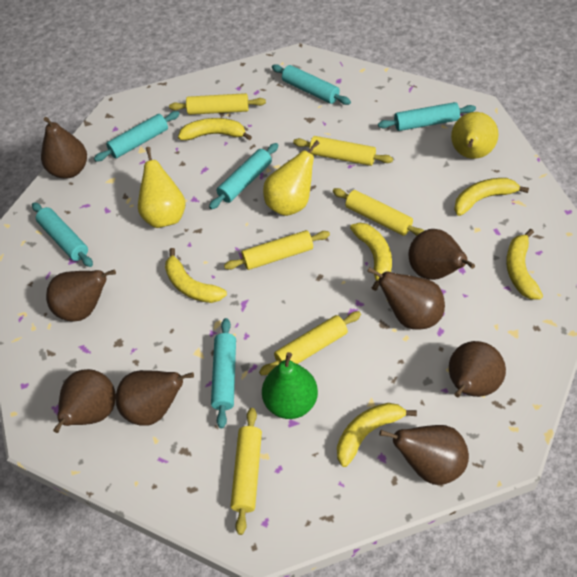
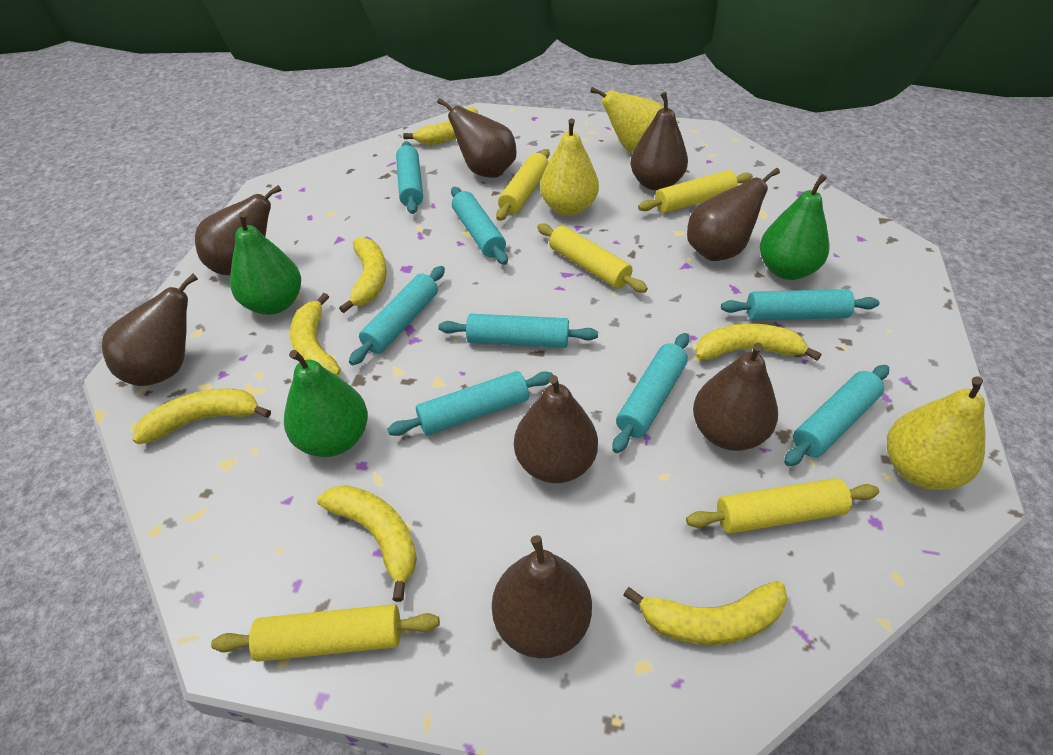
green pear: [262,352,318,419] = 1 -> [230,212,301,315] [284,350,368,457] [760,174,829,280] = 3
turquoise rolling pin: [32,202,93,267] [94,111,180,162] [209,143,278,210] [211,318,236,429] [272,64,351,105] [378,102,476,131] = 6 -> [349,266,445,365] [387,371,553,436] [396,141,423,214] [438,314,598,348] [451,187,508,265] [612,333,689,453] [721,289,879,320] [784,365,889,466] = 8
yellow banana: [165,248,227,303] [178,118,252,140] [337,403,417,467] [350,223,392,291] [454,178,529,216] [506,229,543,300] = 6 -> [132,389,271,444] [290,293,341,375] [317,485,417,602] [339,237,387,313] [403,107,478,145] [623,581,787,645] [696,323,822,361] = 7
yellow rolling pin: [169,93,266,115] [224,230,330,270] [230,408,262,535] [259,311,361,375] [293,136,393,166] [333,188,424,236] = 6 -> [211,604,440,662] [496,149,550,221] [537,223,648,293] [638,170,753,213] [686,478,879,534] = 5

